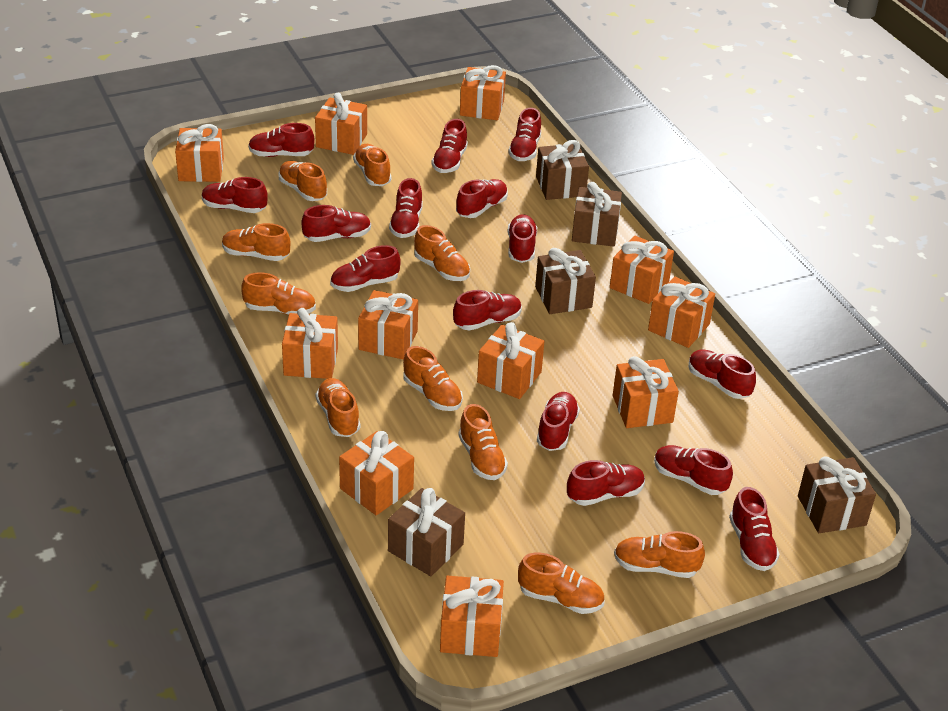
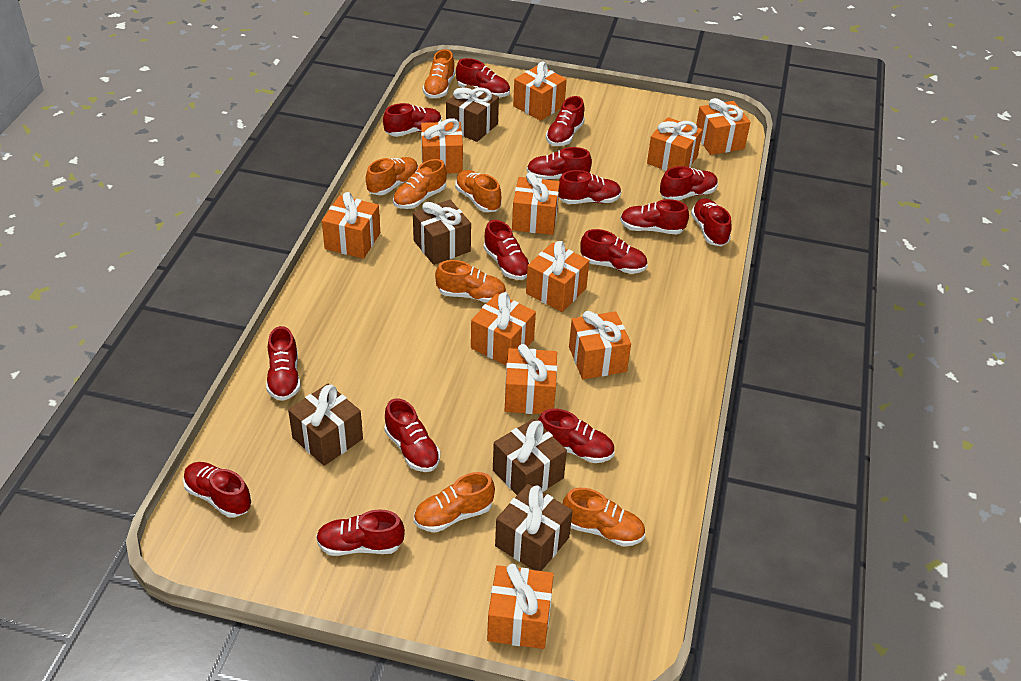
orange shoe: [222,223,291,261] [241,272,316,315] [279,161,327,201] [316,378,360,437] [353,144,392,186] [403,346,463,411] [414,225,470,281] [459,404,508,480] [518,553,604,614] [614,531,705,578] = 10 -> [366,157,418,195] [393,159,447,209] [414,472,495,532] [423,49,455,98] [435,260,506,303] [455,170,501,212] [563,488,645,547] = 7

